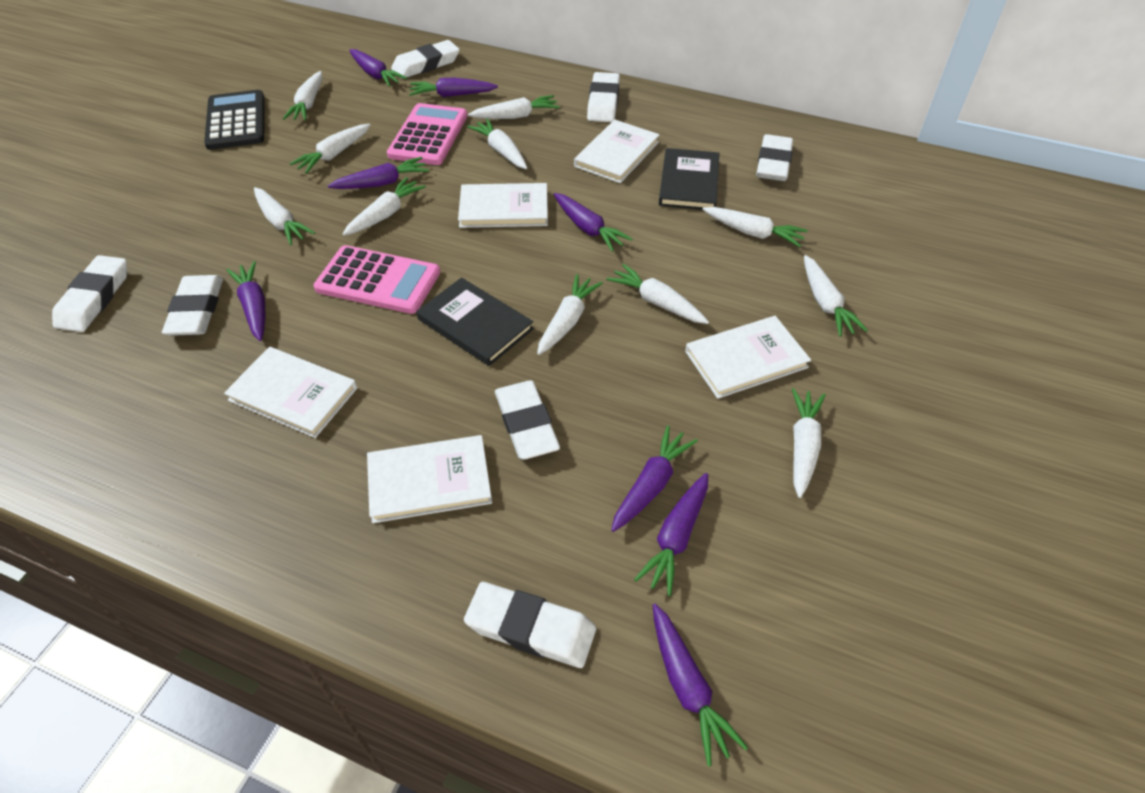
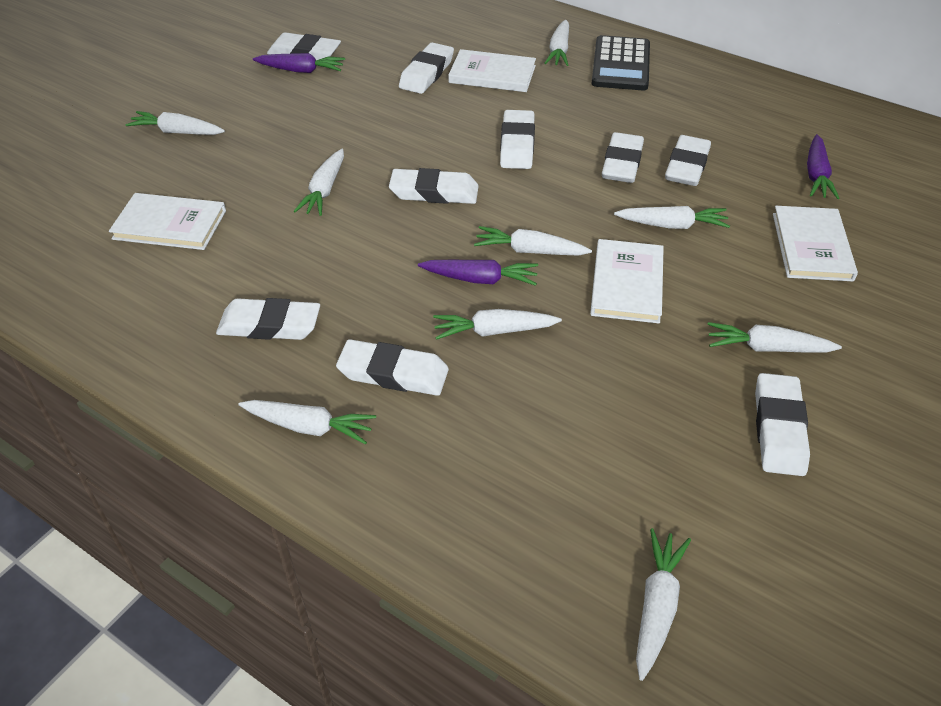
black book: [416,277,534,366] [659,148,719,210] = 2 -> none = 0
pink calculator: [314,245,440,314] [387,103,467,165] = 2 -> none = 0
purple carrot: [226,261,265,341] [328,157,429,189] [349,49,407,87] [409,78,498,97] [554,193,632,252] [611,425,698,532] [634,473,708,596] [653,604,748,766] = 8 -> [253,53,345,73] [418,260,538,286] [807,134,839,199] = 3
white book: [224,347,357,438] [367,435,492,523] [458,183,548,228] [574,120,660,183] [685,316,811,399] = 5 -> [109,193,226,250] [448,49,536,92] [590,239,664,323] [773,206,858,281] = 4
white carrot: [254,187,315,245] [283,71,323,121] [289,124,370,174] [342,177,426,236] [467,118,527,169] [468,95,560,119] [537,274,603,355] [606,264,709,324] [702,207,808,247] [792,388,826,498] [804,255,868,337] = 11 -> [125,111,225,135] [239,400,376,445] [294,149,344,216] [433,309,562,340] [474,226,592,256] [544,20,569,66] [614,206,730,229] [636,528,691,681] [708,322,842,353] = 9
white eraser: [52,255,127,332] [162,275,223,336] [391,40,460,79] [464,582,596,668] [495,380,560,460] [587,72,620,122] [756,134,793,181] = 7 -> [216,298,320,340] [267,32,341,60] [336,339,449,396] [389,168,479,204] [399,42,454,94] [500,110,535,169] [602,132,644,183] [665,135,711,186] [755,373,810,476] = 9

